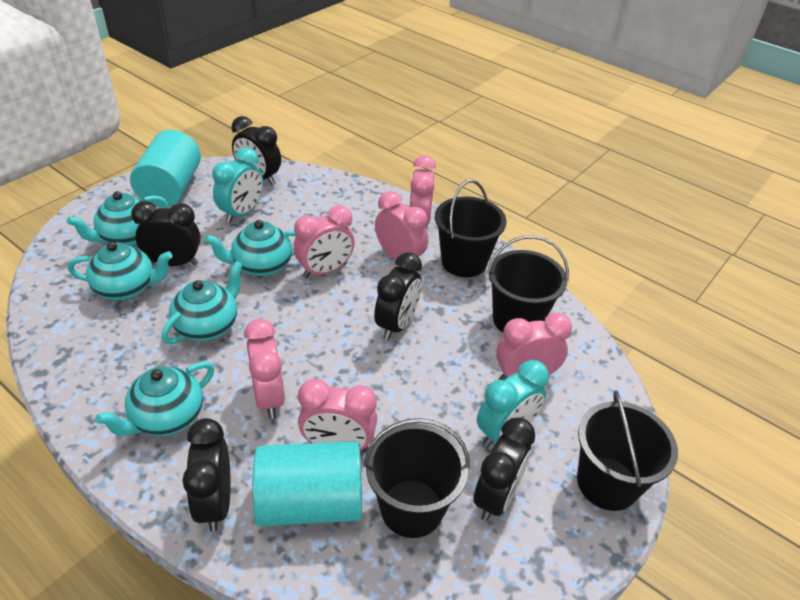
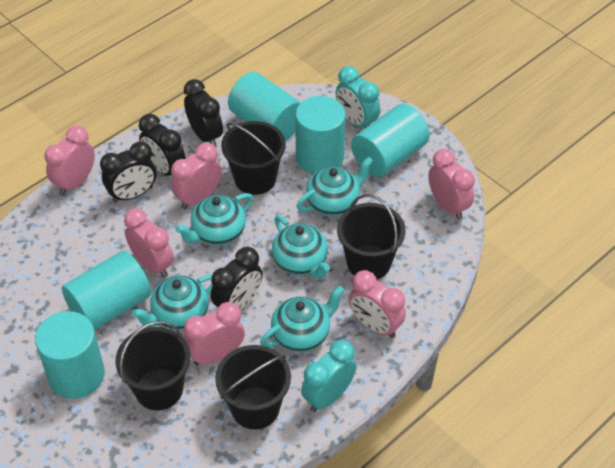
black clock: [131,201,201,266] [182,418,231,532] [232,116,281,185] [374,252,422,340] [473,417,535,522] = 5 -> [100,142,156,203] [139,114,186,176] [184,79,223,147] [211,247,263,310] = 4
turquoise cylinder: [130,130,201,207] [252,441,362,527] = 2 -> [35,311,105,399] [62,251,151,331] [228,72,301,141] [295,96,346,174] [351,104,430,177] = 5

